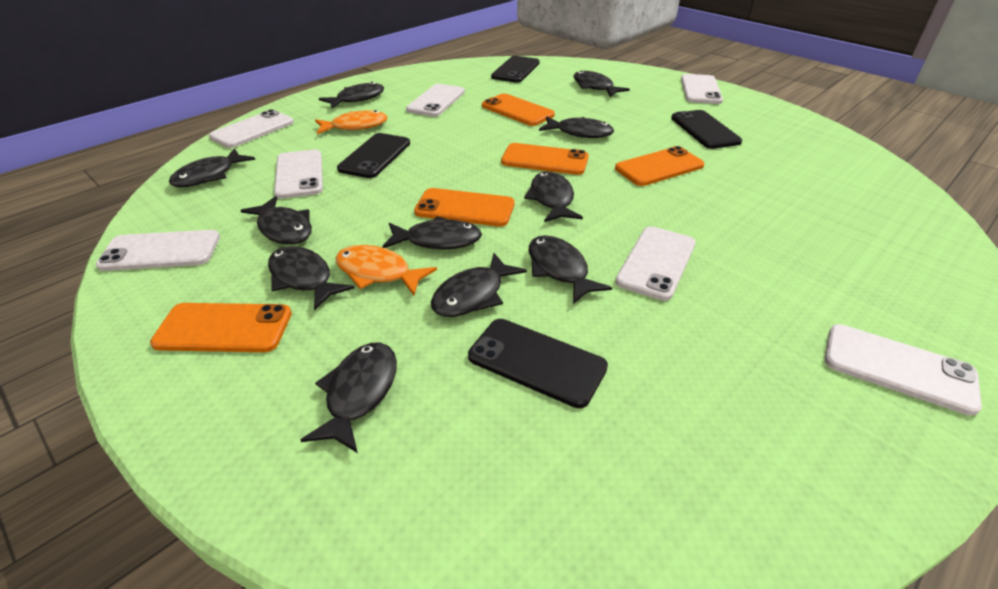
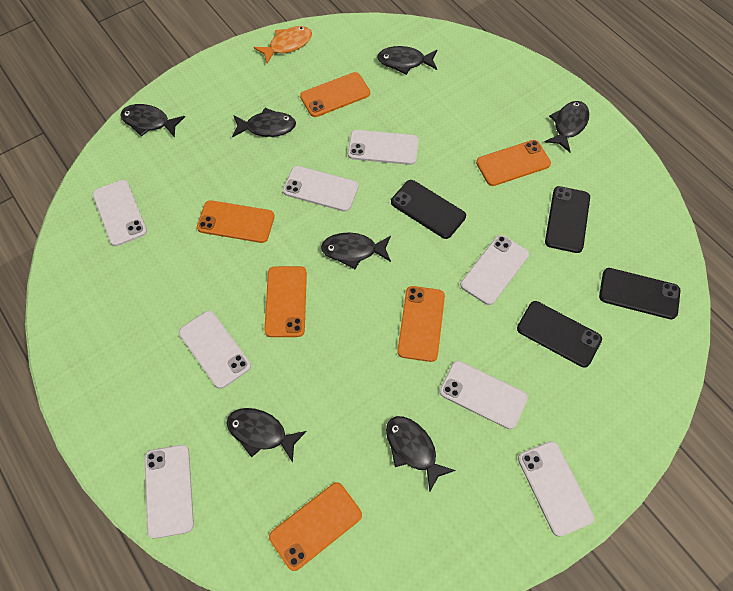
black fish: [169,148,255,187] [240,196,312,245] [268,246,355,310] [301,342,397,453] [319,82,384,109] [382,216,482,249] [431,253,527,317] [524,172,583,222] [529,235,612,304] [539,116,614,138] [573,71,630,97] = 11 -> [120,104,185,138] [227,408,307,462] [232,108,296,138] [321,233,391,269] [377,46,437,75] [386,416,456,492] [545,101,589,152] = 7
orange fish: [315,110,387,134] [335,245,437,295] = 2 -> [254,26,312,63] = 1
orange phone: [150,303,292,352] [414,188,515,227] [482,93,555,126] [501,143,589,175] [615,146,705,186] = 5 -> [197,200,274,243] [264,266,307,337] [269,482,362,571] [300,72,370,117] [397,286,445,362] [476,140,551,186] = 6
white phone: [96,230,220,271] [209,109,294,148] [274,149,323,199] [406,84,465,117] [615,226,696,301] [681,74,723,104] [824,324,982,416] = 7 -> [92,180,147,246] [144,445,194,539] [179,311,251,389] [283,166,359,212] [348,130,419,165] [440,361,528,429] [460,235,529,305] [518,441,594,537] = 8

